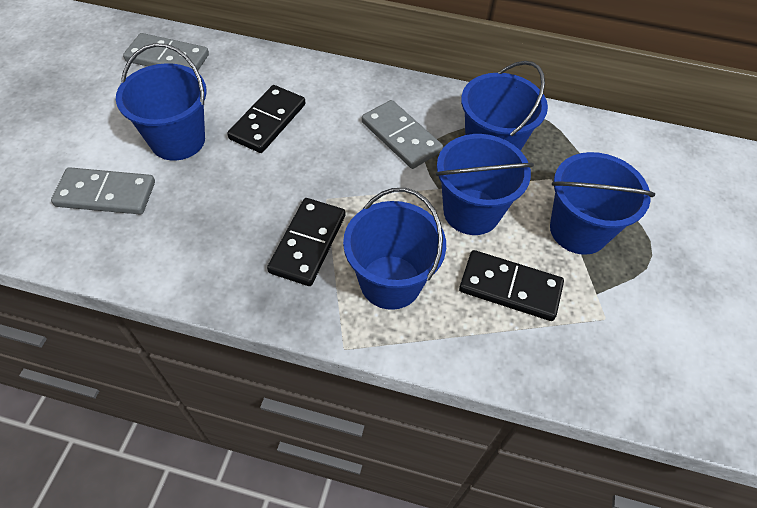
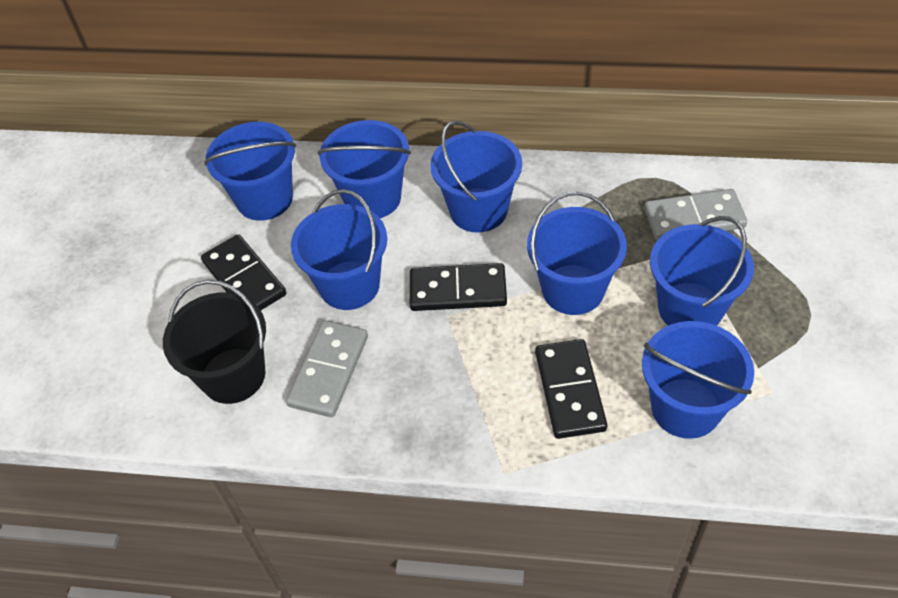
black bucket: none = 0 -> [163,280,266,404] = 1
blue bucket: [116,43,207,161] [343,188,446,310] [436,134,534,235] [461,61,548,151] [550,152,655,255] = 5 -> [204,122,296,221] [291,189,387,310] [317,120,411,218] [431,121,522,232] [527,191,627,315] [642,321,754,439] [650,216,754,326] = 7
grey domino: [51,167,155,214] [123,33,209,70] [362,100,443,169] = 3 -> [286,321,368,417] [644,189,747,240] = 2

